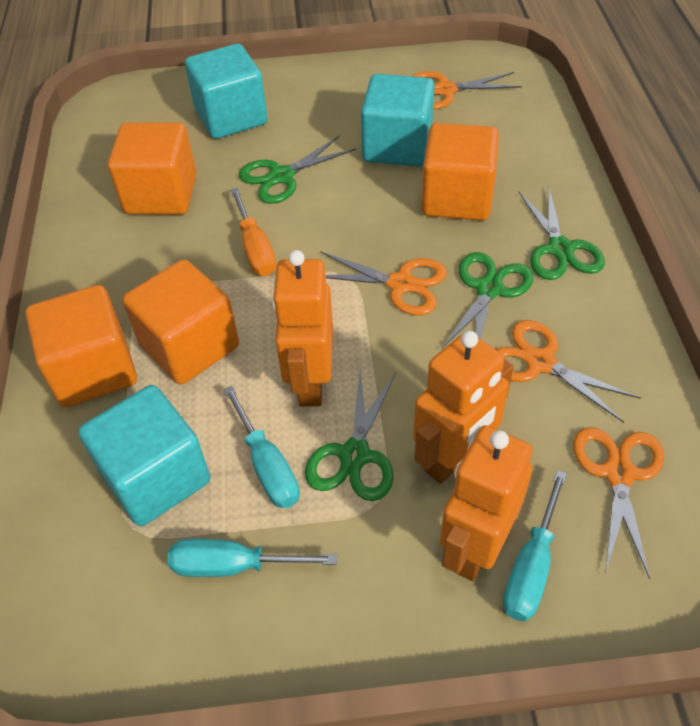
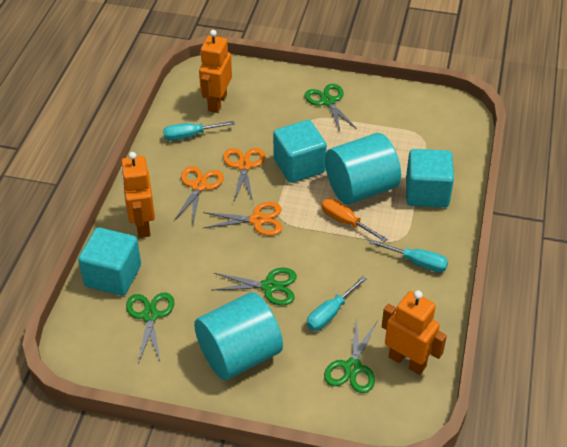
orange cube: [25,285,137,407] [108,122,196,215] [122,259,239,384] [421,123,499,221] = 4 -> none = 0
orange scissors: [320,251,447,315] [412,71,522,110] [496,320,641,423] [573,427,664,579] = 4 -> [174,166,224,224] [203,202,282,236] [223,148,265,201] = 3
turquoise cylinder: none = 0 -> [194,292,283,380] [325,133,401,205] = 2

